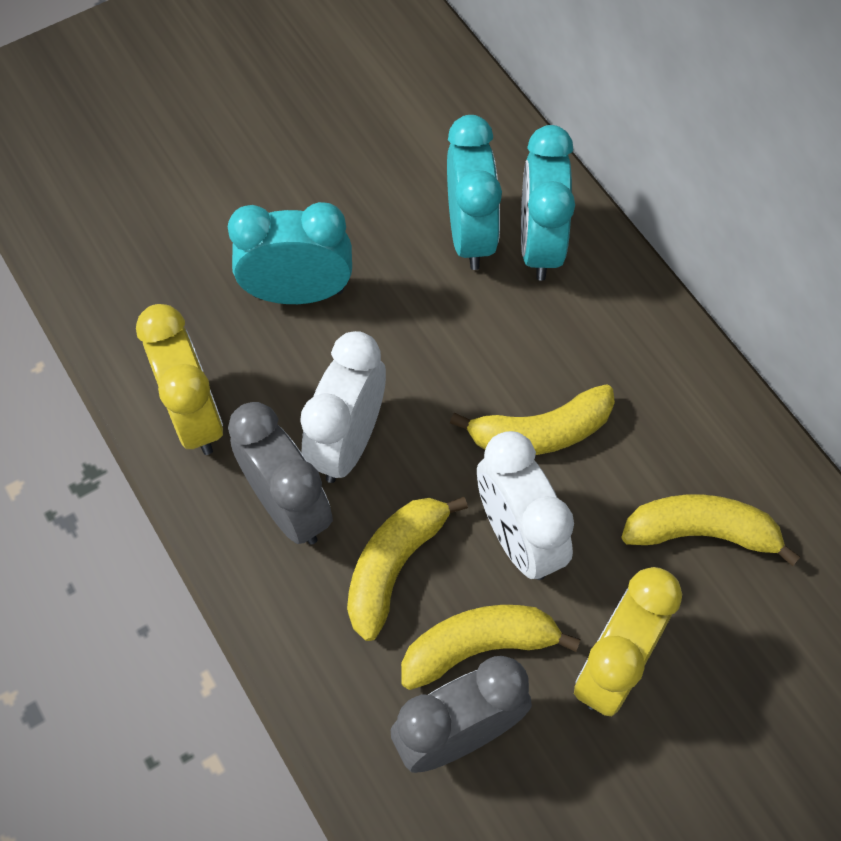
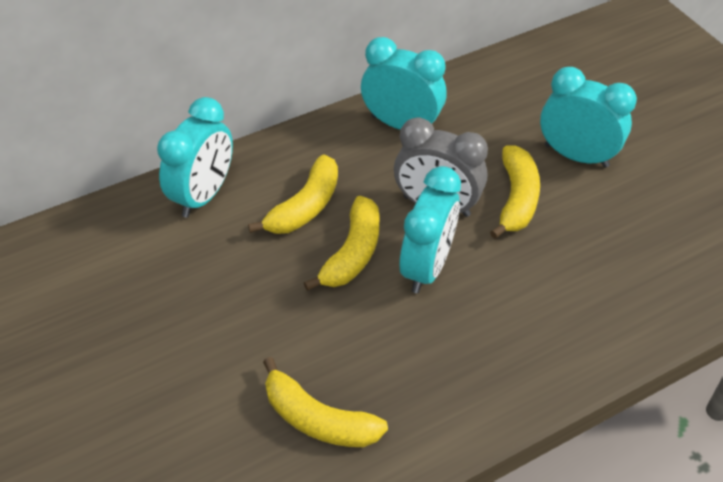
grey clock: [228,402,333,545] [391,656,532,773] = 2 -> [394,117,488,217] = 1
turquoise clock: [228,202,352,304] [447,115,502,270] [521,125,575,281] = 3 -> [157,97,233,217] [361,37,447,130] [400,166,461,293] [540,67,637,168] = 4
white clock: [300,331,386,483] [477,431,574,580] = 2 -> none = 0
yellow clock: [136,304,223,455] [574,567,682,716] = 2 -> none = 0

